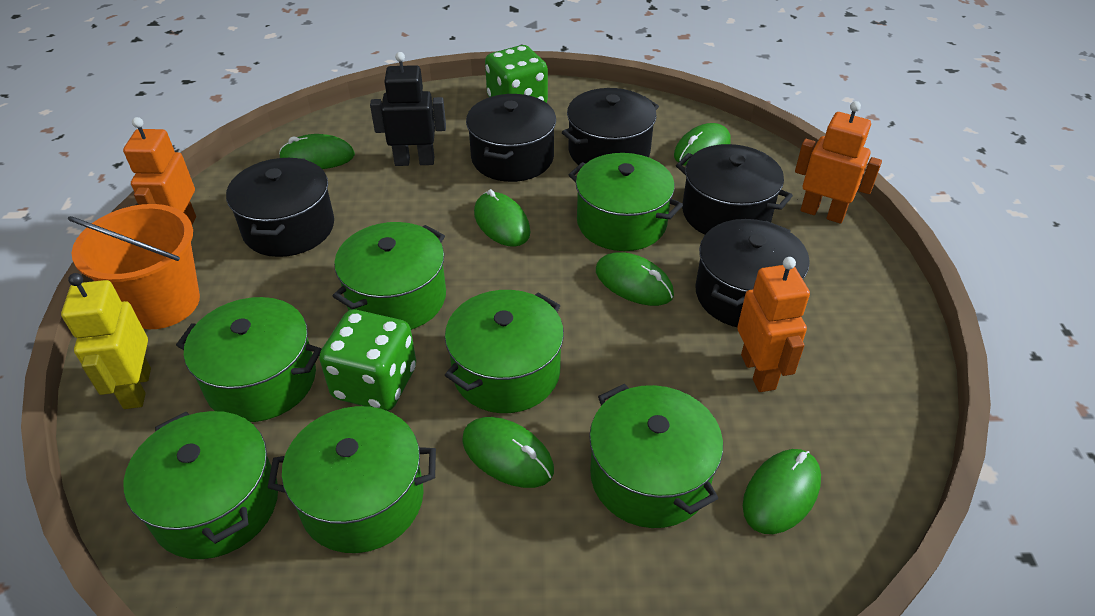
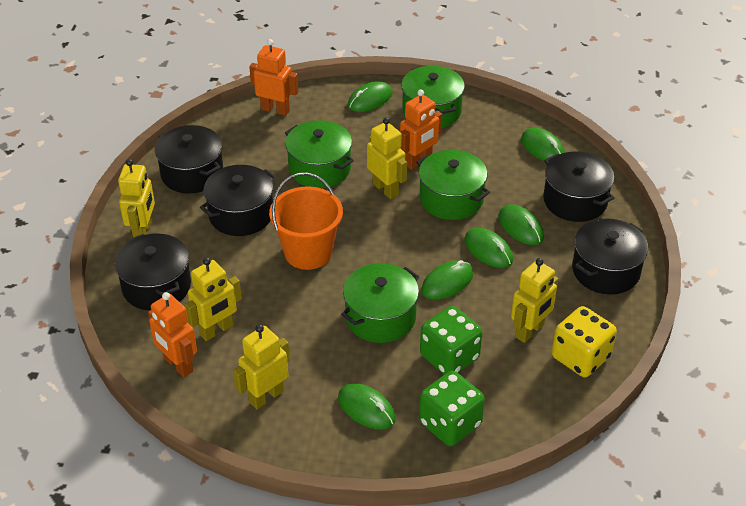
black robot: [370,52,446,166] = 1 -> none = 0
green pot: [124,411,278,559] [176,297,321,422] [267,406,436,553] [333,222,446,330] [445,290,564,413] [569,153,683,251] [589,384,723,528] = 7 -> [285,120,354,188] [341,263,419,343] [401,66,465,128] [416,150,490,220] = 4
yellow dice: none = 0 -> [552,306,617,377] = 1
yellow robot: [61,273,151,409] = 1 -> [118,159,155,237] [185,257,242,341] [233,324,290,409] [367,117,407,199] [511,258,558,343] = 5

